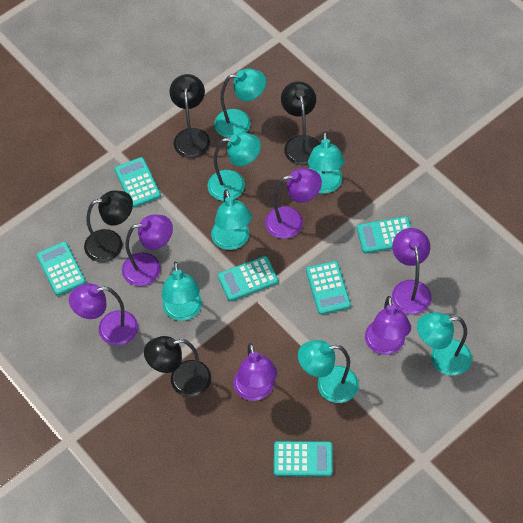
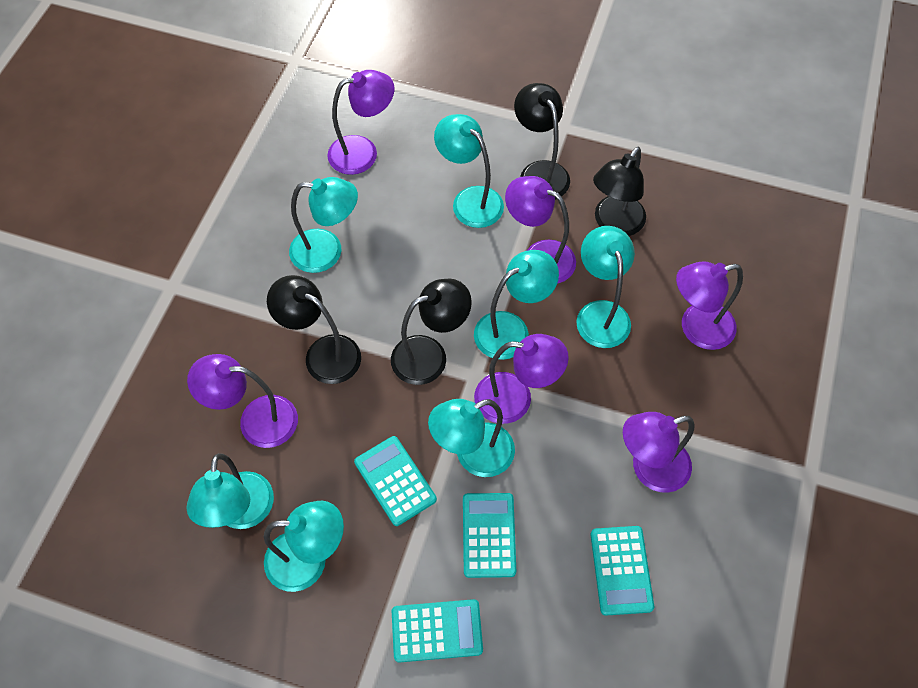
turquoise calculator: [37,242,86,296] [114,157,161,207] [218,256,278,301] [274,441,333,477] [306,261,351,315] [357,216,411,253] = 6 -> [354,436,437,526] [392,599,483,663] [463,493,516,578] [591,526,654,616] = 4

